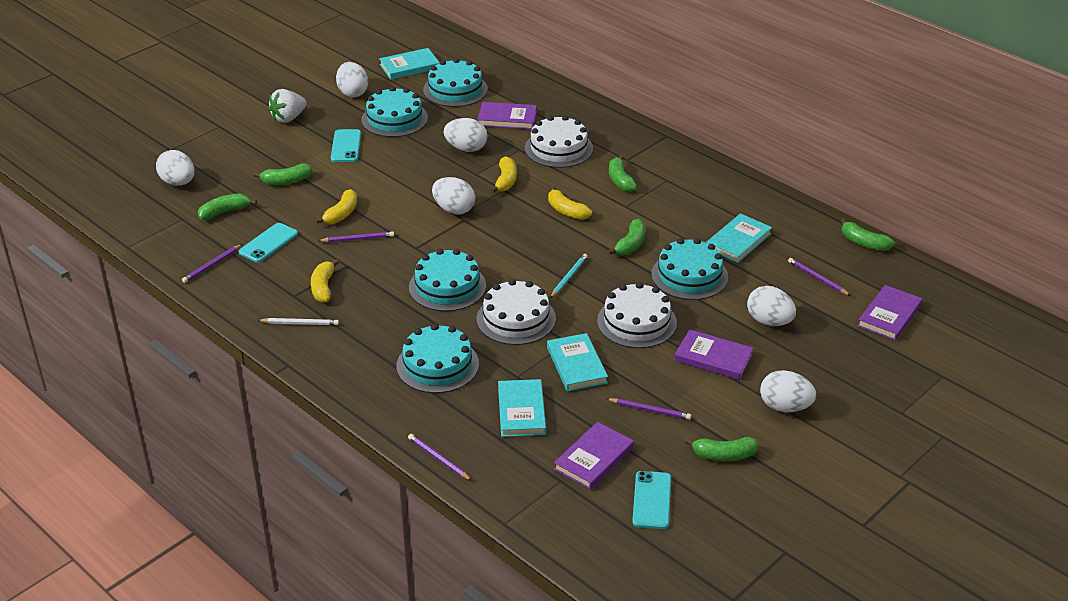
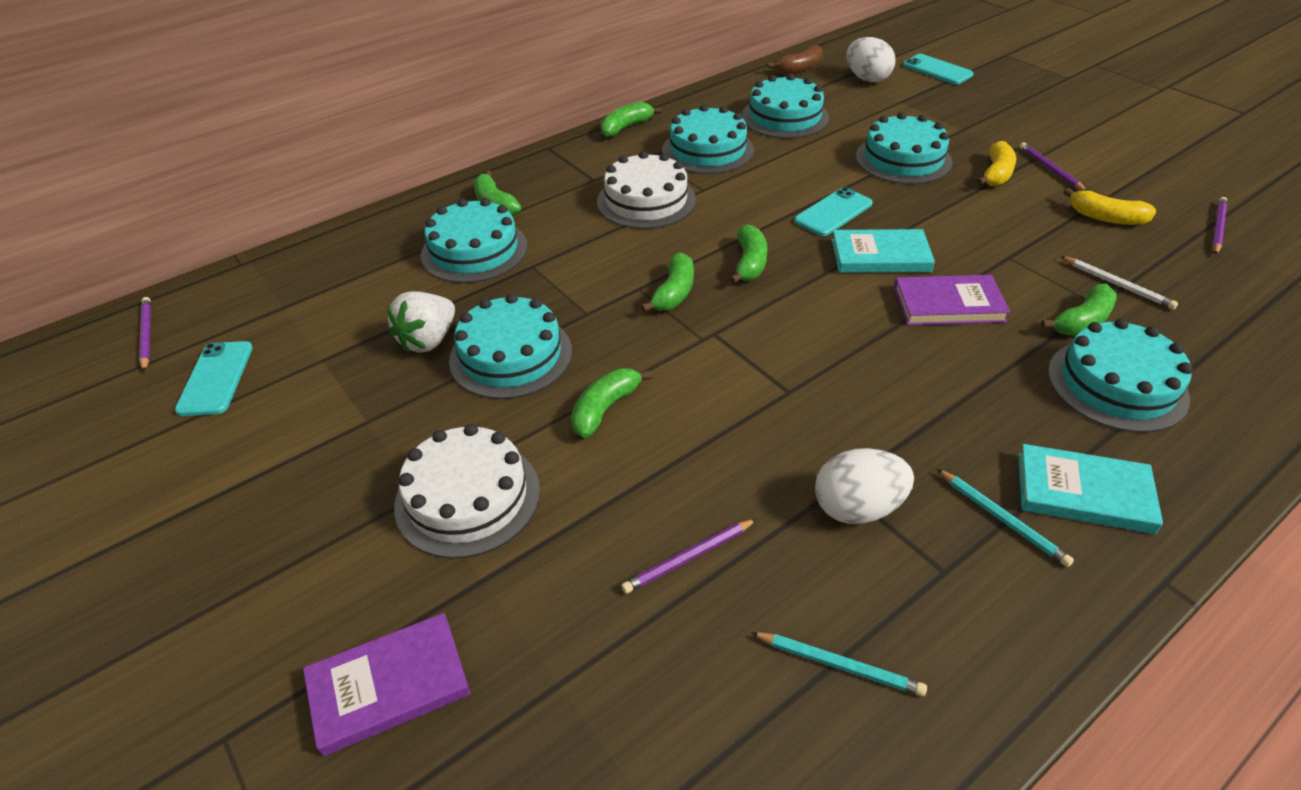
brown banana: none = 0 -> [767,45,823,75] = 1
purple book: [477,102,537,130] [554,422,634,490] [674,329,754,380] [858,285,922,341] = 4 -> [303,613,470,756] [894,275,1010,325] = 2
purple pencil: [182,244,242,283] [318,231,394,242] [408,434,472,481] [607,398,691,420] [788,258,851,296] = 5 -> [139,297,151,371] [621,519,757,594] [1020,142,1087,191] [1212,197,1227,254] = 4
turquoise book: [379,48,440,80] [498,379,546,437] [547,333,608,392] [706,214,772,263] = 4 -> [832,229,935,273] [1018,444,1163,534] = 2
turquoise cake: [361,86,428,137] [396,324,479,393] [409,249,486,311] [423,58,488,107] [651,238,728,300] = 5 -> [421,198,527,283] [449,294,572,399] [662,105,754,174] [742,74,829,139] [856,112,953,184] [1048,319,1193,433] = 6
turquoise pencil: [550,254,588,299] = 1 -> [751,632,927,697] [937,469,1074,567] = 2
white cake: [477,279,556,345] [525,115,593,168] [597,282,677,348] = 3 -> [394,424,540,558] [597,151,696,229] = 2
white egg: [156,150,194,186] [336,62,368,97] [432,177,475,215] [444,118,488,152] [747,286,796,326] [760,370,816,412] = 6 -> [815,448,914,524] [846,37,895,82] = 2
yellow banana: [311,259,339,303] [316,189,357,224] [490,156,517,193] [548,186,592,220] = 4 -> [977,141,1016,186] [1063,188,1156,225] = 2

